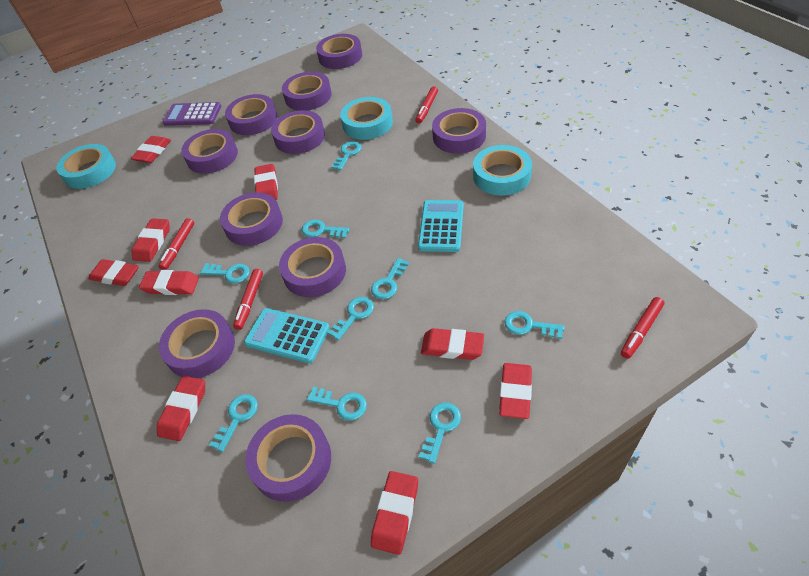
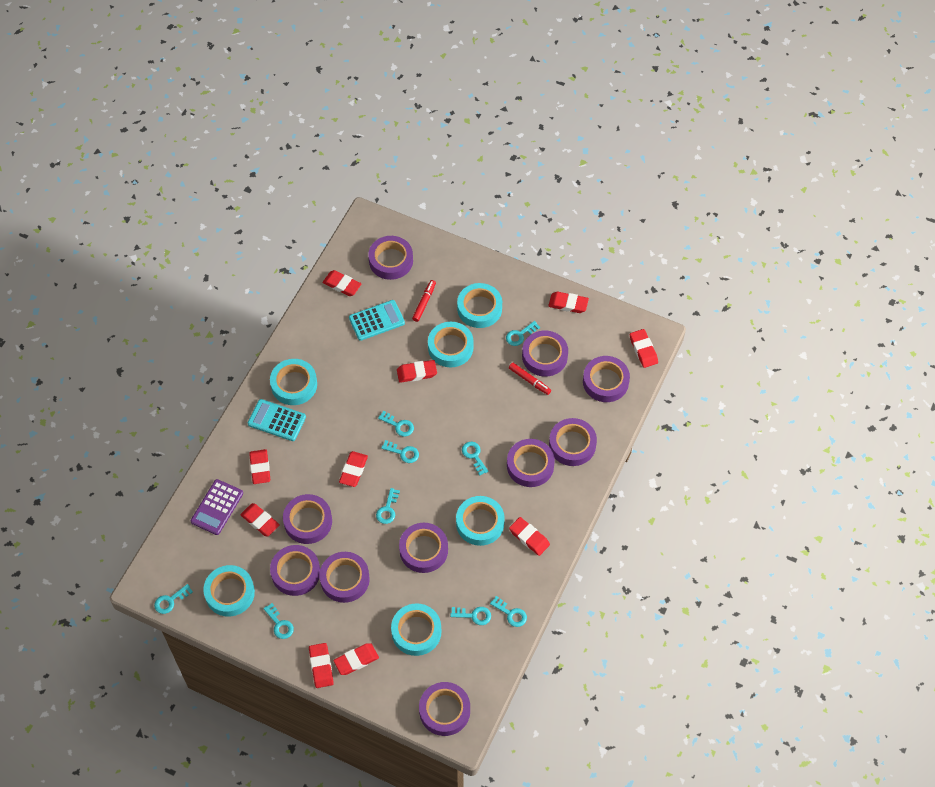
red eraser: [88,259,139,286] [131,136,171,163] [132,218,170,262] [139,270,199,295] [157,376,205,441] [254,164,278,200] [371,471,418,555] [421,328,484,360] [499,363,532,419] = 9 -> [240,503,280,537] [249,449,270,484] [309,643,334,688] [322,270,361,296] [333,643,379,675] [339,451,368,487] [397,360,437,383] [509,517,550,556] [548,292,589,313] [630,329,658,368] = 10
red marker: [159,218,194,270] [233,269,263,330] [415,86,438,124] [621,297,664,359] = 4 -> [412,280,436,322] [509,363,551,395] = 2
turquoise tape: [56,144,116,189] [340,97,393,140] [473,145,532,196] = 3 -> [203,565,255,617] [270,359,317,405] [391,604,441,656] [428,322,474,367] [456,496,505,546] [457,283,502,328] = 6

